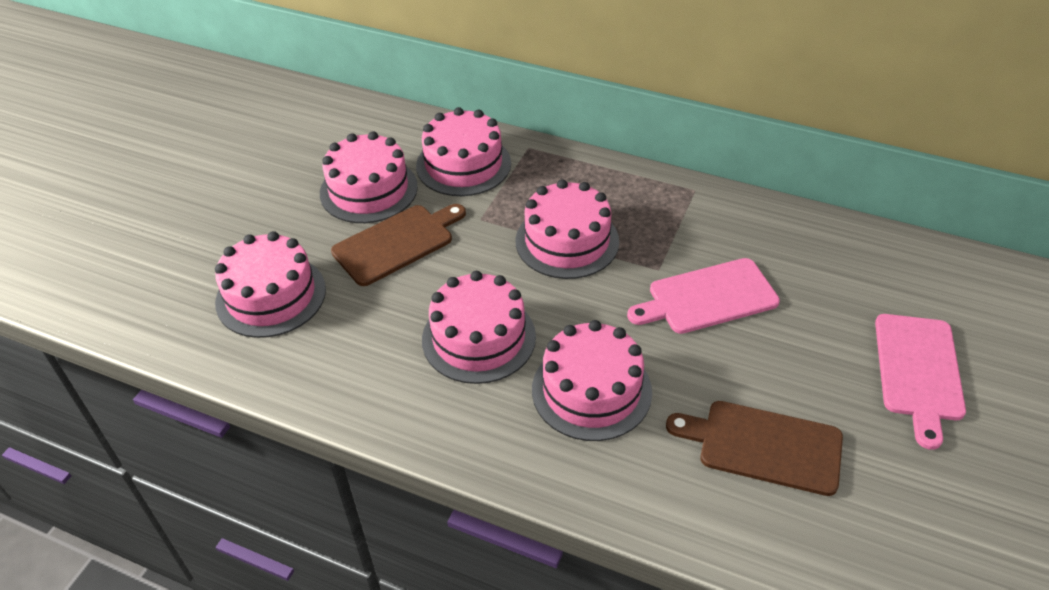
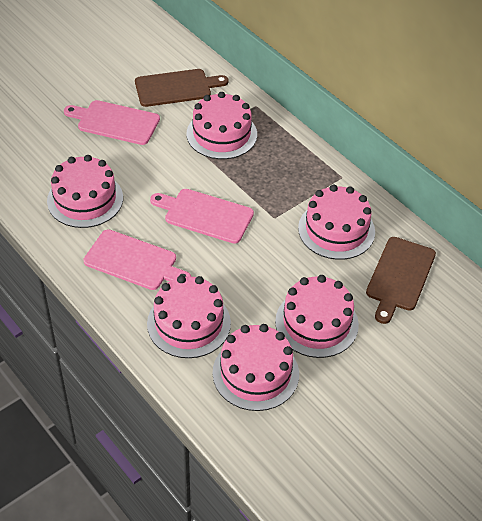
pink cutting board: [627,258,780,334] [875,314,966,450] = 2 -> [64,100,160,145] [83,229,191,290] [150,189,254,244] = 3

